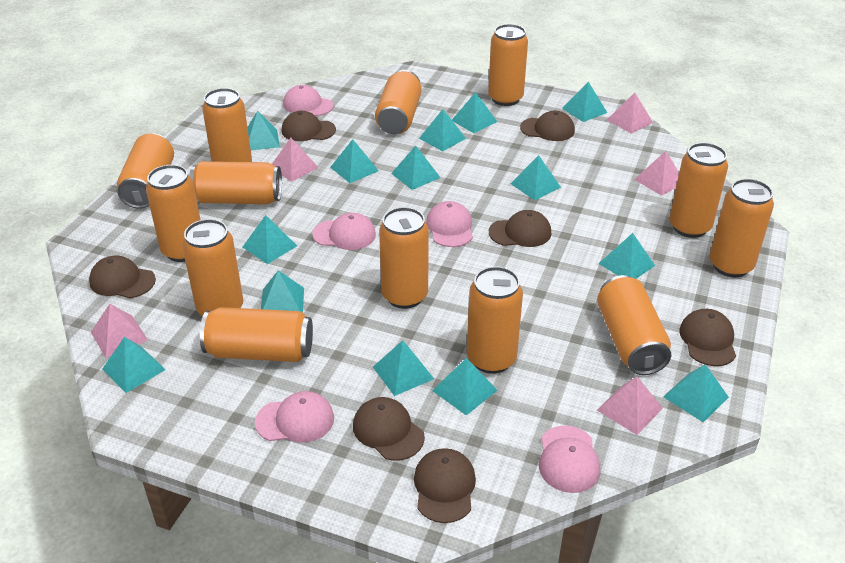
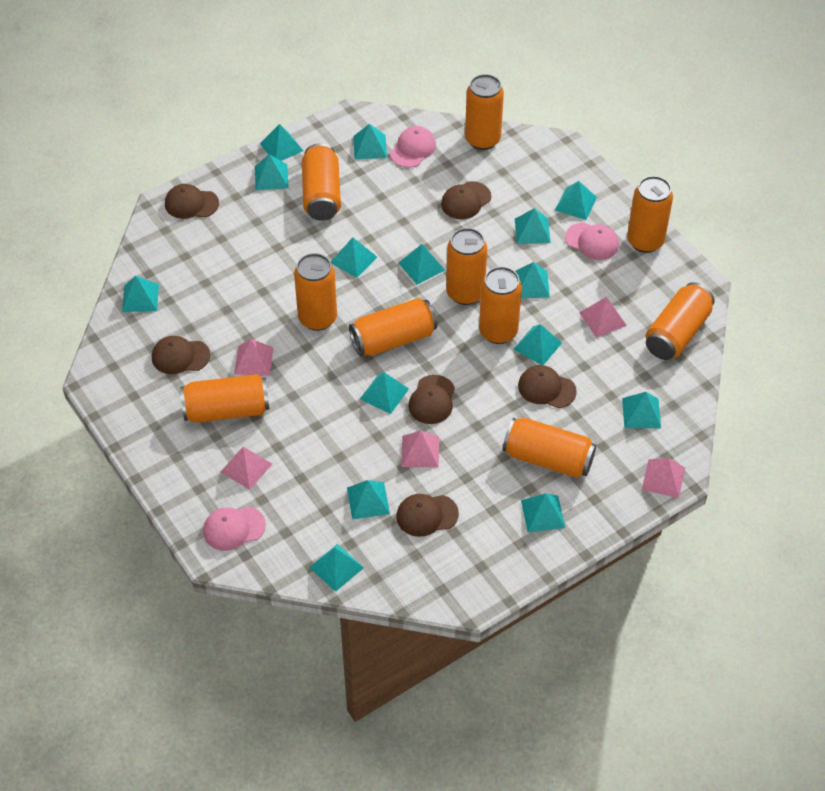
brown cap: [89,256,156,298] [282,111,336,141] [353,397,425,461] [414,448,476,523] [489,210,552,247] [520,111,575,141] [679,309,736,366] = 7 -> [152,336,210,374] [165,184,219,219] [396,494,459,537] [408,375,455,424] [441,181,491,219] [518,365,577,408] = 6
orange can: [117,133,174,209] [146,165,201,262] [182,219,243,316] [189,161,282,204] [200,307,313,362] [202,88,252,162] [375,70,422,134] [379,207,429,309] [467,266,523,374] [488,24,528,106] [597,275,671,375] [670,143,728,238] [710,179,774,277] = 13 -> [180,374,269,423] [294,253,337,331] [302,143,341,221] [349,298,437,356] [446,228,487,305] [465,74,504,150] [479,267,522,344] [503,418,596,478] [627,176,673,253] [646,282,715,360] = 10
pink cap: [255,391,334,443] [283,85,334,116] [313,213,376,250] [426,201,473,247] [539,426,600,493] = 5 -> [203,507,266,551] [390,126,436,168] [565,223,619,260] = 3
turquoise pyramid: [102,337,166,393] [243,215,297,264] [247,111,280,150] [261,270,304,312] [330,139,379,183] [373,340,434,396] [391,145,441,190] [419,109,466,151] [432,358,497,416] [452,92,497,133] [510,155,561,200] [562,82,607,122] [598,233,655,279] [663,364,729,422] = 14 -> [122,276,159,312] [255,154,289,190] [260,124,303,161] [309,544,364,592] [330,237,377,278] [347,480,390,519] [353,124,387,159] [360,372,409,414] [399,244,445,285] [514,324,562,365] [515,208,551,244] [515,262,550,298] [521,493,565,532] [555,181,597,220] [622,392,661,428] = 15

